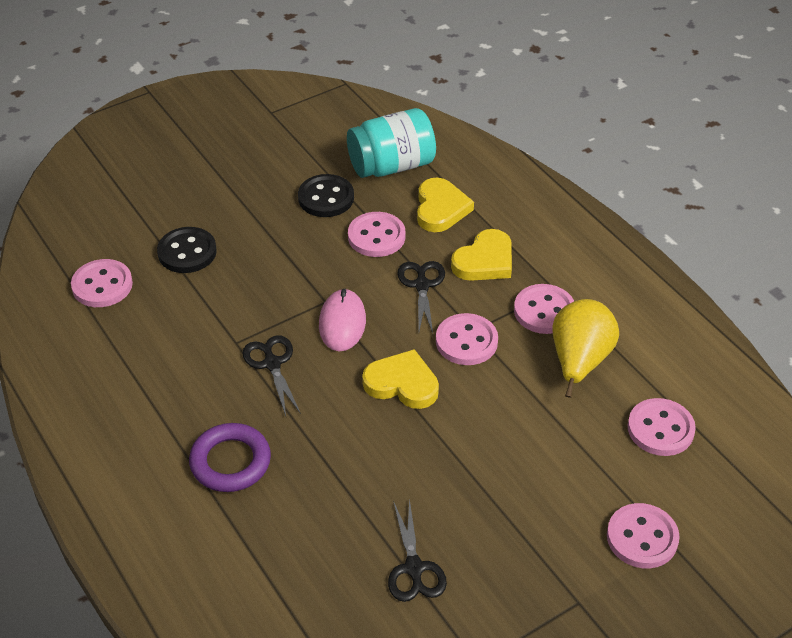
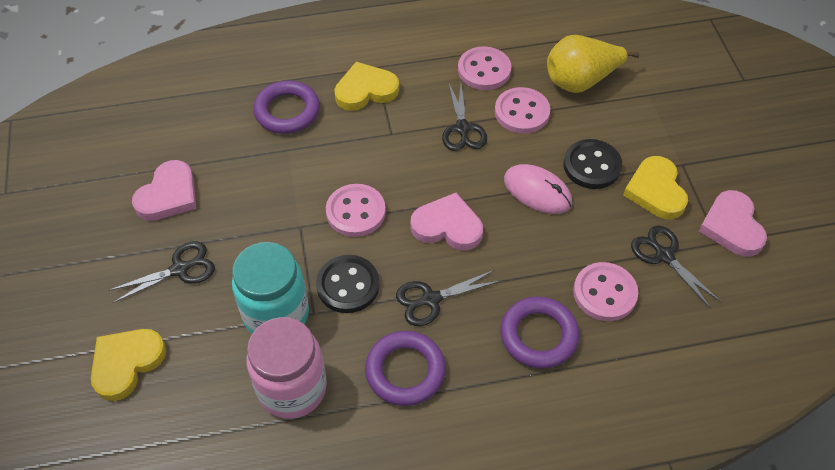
black scissors: [242,335,301,416] [388,498,447,602] [397,261,445,333] = 3 -> [108,241,215,303] [396,270,500,326] [442,82,487,151] [631,226,721,309] = 4
pink button: [71,259,133,307] [348,212,405,257] [436,313,498,365] [514,284,574,334] [607,503,680,568] [628,398,696,456] = 6 -> [326,184,386,237] [458,46,511,90] [495,87,550,134] [573,262,638,321] = 4
pink heart: none = 0 -> [132,160,196,221] [410,193,483,250] [699,190,767,257] = 3
pink jar: none = 0 -> [246,317,327,419] = 1
purple ring: [189,423,271,492] = 1 -> [253,81,320,134] [365,331,446,406] [500,296,579,369] = 3

